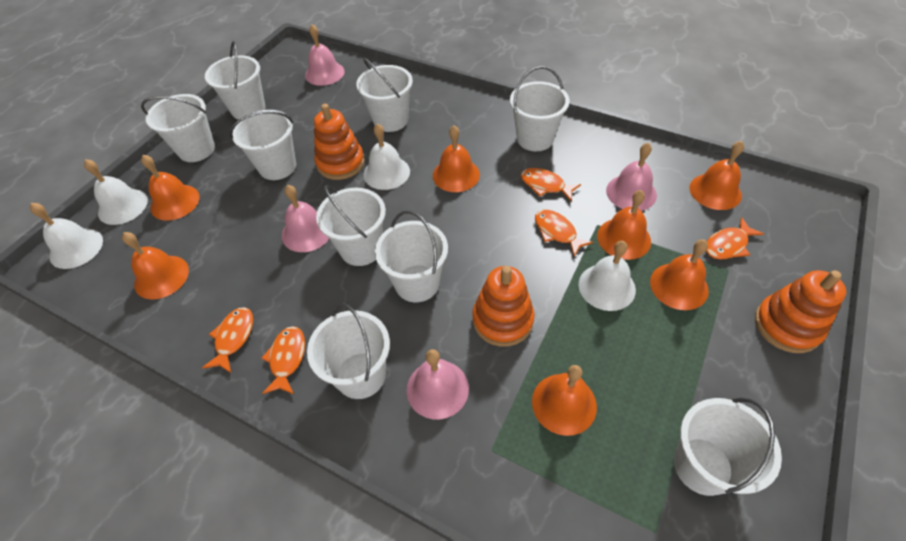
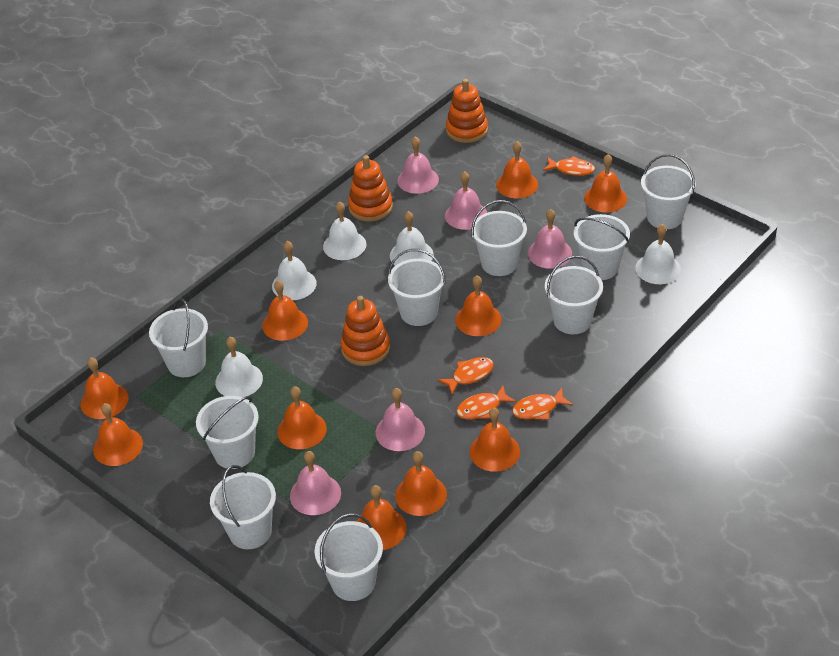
orange bell: [122,232,189,300] [141,155,200,221] [433,125,480,192] [532,365,597,436] [597,190,651,260] [650,239,709,310] [690,141,744,210] = 7 -> [80,358,128,419] [93,403,143,466] [262,280,308,341] [277,386,327,449] [356,485,407,550] [395,451,447,516] [455,275,502,336] [470,408,520,472] [496,141,538,198] [584,154,627,212] = 10
orange fish: [202,307,253,373] [261,326,305,394] [521,168,581,201] [535,210,593,257] [706,217,764,259] = 5 -> [438,357,494,395] [456,386,516,419] [512,388,573,420] [543,156,595,176] = 4
pink bell: [282,185,329,252] [305,24,345,86] [407,349,469,419] [606,143,657,211] = 4 -> [290,451,341,515] [376,388,425,451] [397,136,439,194] [445,171,487,230] [528,209,572,269] = 5
white bell: [30,203,103,269] [84,159,148,225] [364,123,410,190] [579,241,636,311] = 4 -> [215,337,263,397] [272,241,316,300] [323,201,366,260] [390,211,434,266] [635,224,681,284] = 5

